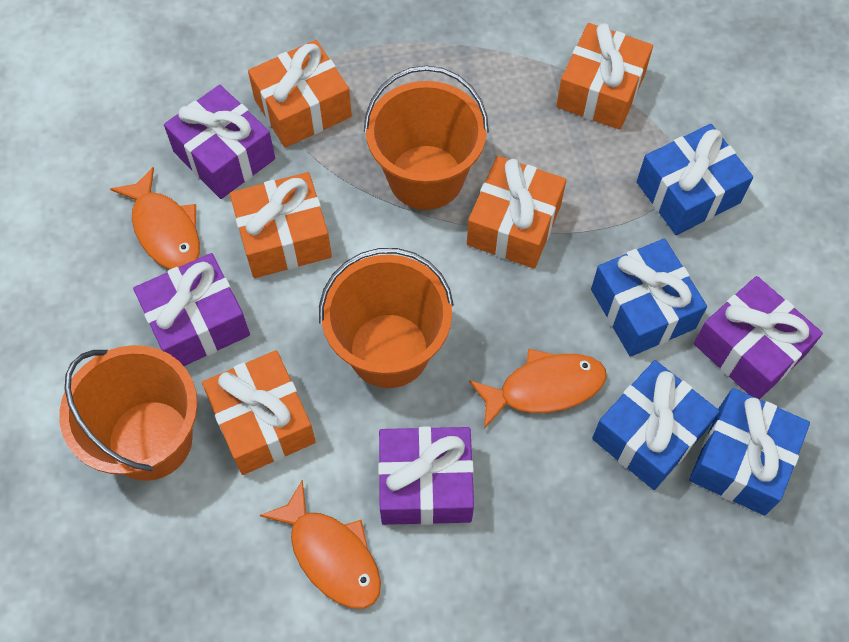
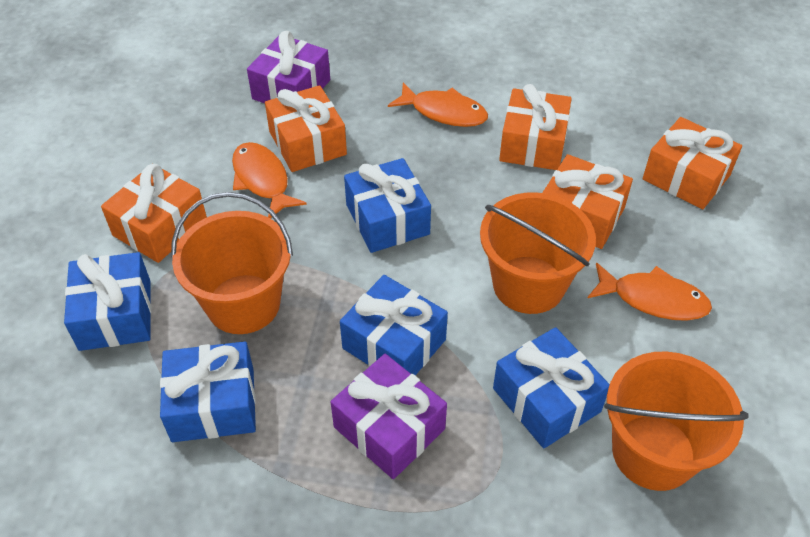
blue gift: [591,238,707,357] [592,360,719,490] [637,124,753,235] [689,388,810,516] = 4 -> [64,252,151,351] [160,342,256,442] [340,275,448,376] [344,158,431,253] [493,327,610,448] = 5
purple gift: [133,253,250,366] [164,85,275,199] [378,426,474,525] [694,276,823,399] = 4 -> [247,31,330,103] [331,354,447,479] = 2

